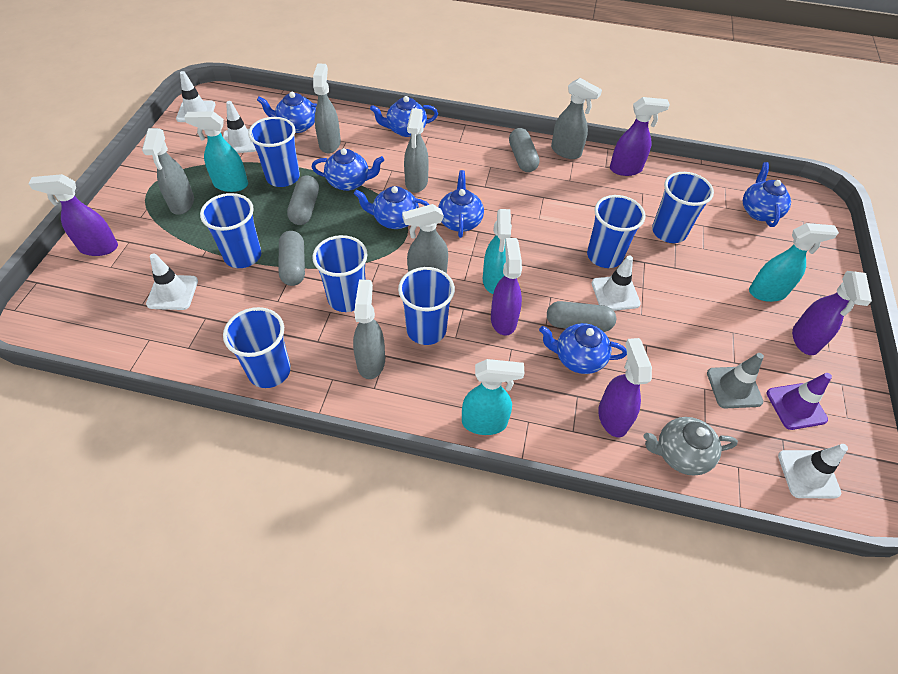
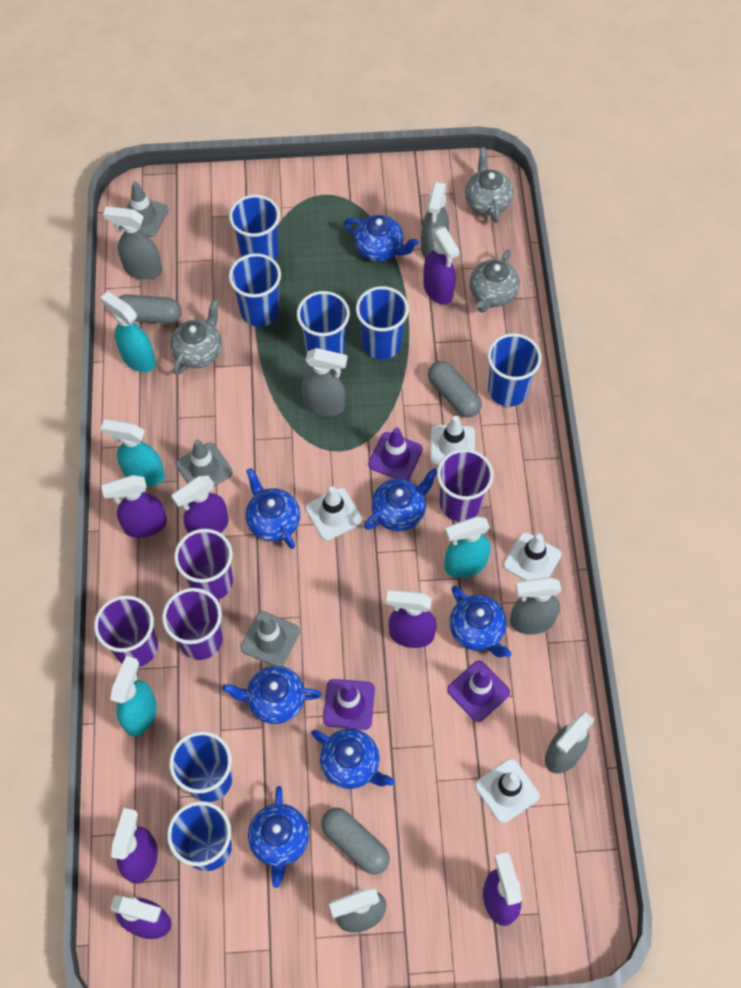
grey capsule: [279,231,305,286] [287,175,319,225] [509,128,540,172] [547,301,616,332] = 4 -> [119,294,182,324] [321,808,390,875] [428,361,482,417] = 3
grey teapot: [643,417,738,476] = 1 -> [170,299,222,375] [465,147,513,223] [469,250,520,313] = 3
grey traffic cone: [707,353,764,408] = 1 -> [120,181,169,237] [176,439,233,487] [241,611,300,666] = 3
purple cup: none = 0 -> [94,595,158,667] [162,588,223,660] [174,529,233,600] [437,449,493,522] = 4
purple spray bottle: [28,174,118,256] [491,238,522,336] [598,338,652,437] [610,97,670,176] [792,271,872,355] = 5 -> [101,475,167,538] [110,895,171,939] [111,808,158,884] [171,476,228,533] [386,590,437,648] [423,226,460,305] [483,852,522,926] = 7
purple traffic cone: [767,373,832,430] = 1 -> [323,679,375,730] [368,427,423,480] [447,661,510,722] = 3
white traffic cone: [146,253,198,310] [176,71,216,122] [223,101,256,153] [592,256,641,311] [778,444,848,498] = 5 -> [305,486,362,541] [430,416,475,465] [475,759,540,823] [503,532,562,581] = 4

